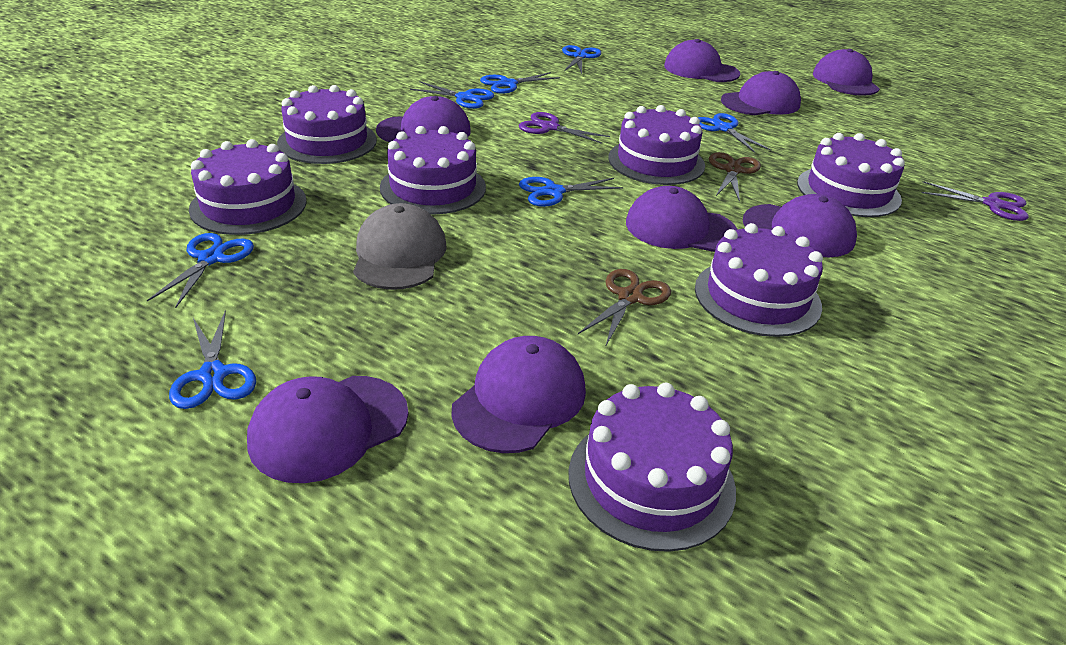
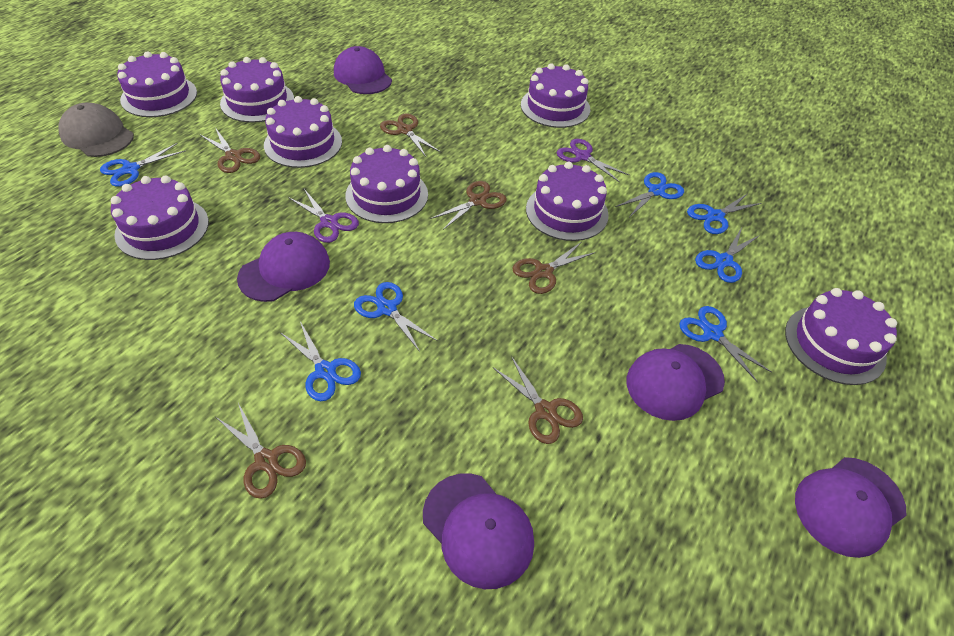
brown scissors: [578,269,671,345] [709,152,761,202] = 2 -> [199,127,260,173] [216,403,306,499] [380,113,441,157] [430,181,507,230] [492,356,583,444] [512,242,596,294] = 6
purple cake: [189,139,307,235] [277,85,377,164] [380,126,486,214] [569,383,736,552] [608,105,705,185] [695,223,823,337] [797,133,905,217] = 7 -> [111,175,209,260] [117,51,197,117] [220,57,294,123] [264,96,342,168] [345,145,428,223] [521,63,590,128] [526,162,609,241] [785,288,897,385] = 8
purple cap: [247,376,408,483] [376,96,471,142] [452,336,586,453] [626,186,738,252] [664,39,740,82] [721,71,801,115] [743,194,857,257] [813,49,880,96] = 8 -> [237,232,330,302] [334,46,392,94] [423,473,534,589] [626,344,725,421] [795,457,906,558] = 5

